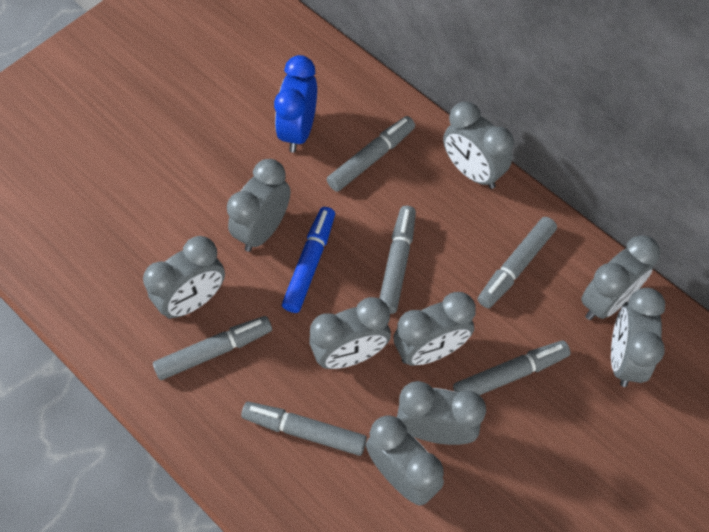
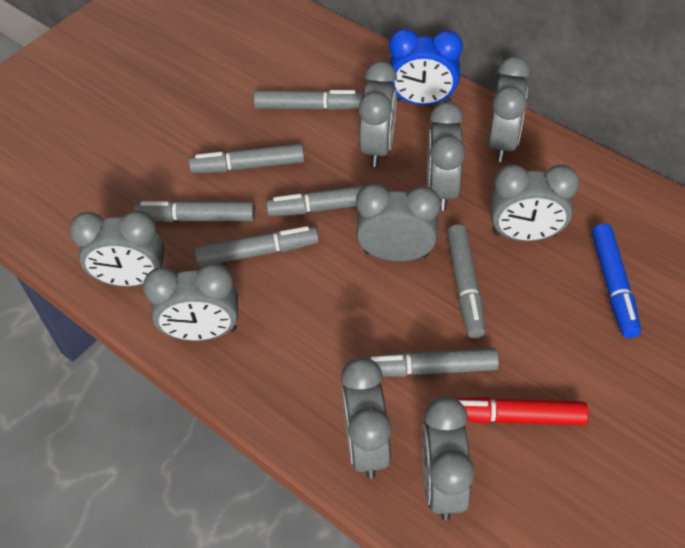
grey marker: [153,316,272,380] [241,402,367,456] [327,116,415,192] [379,206,416,314] [453,341,570,395] [478,217,557,308] = 6 -> [134,200,255,222] [189,144,305,173] [194,226,319,267] [253,90,363,110] [266,183,384,216] [364,348,499,377] [447,224,486,338] = 7
red marker: none = 0 -> [457,397,589,425] = 1

